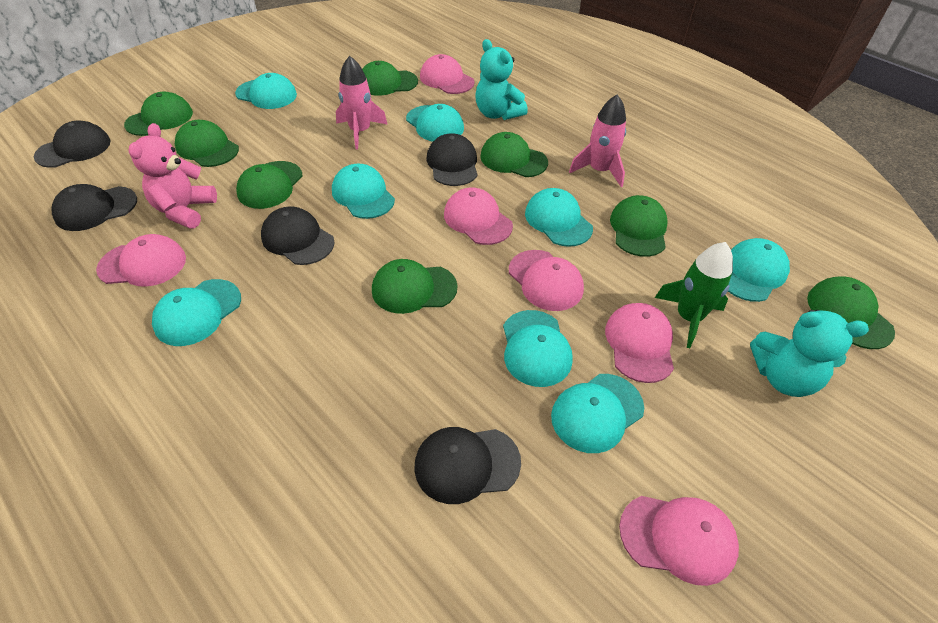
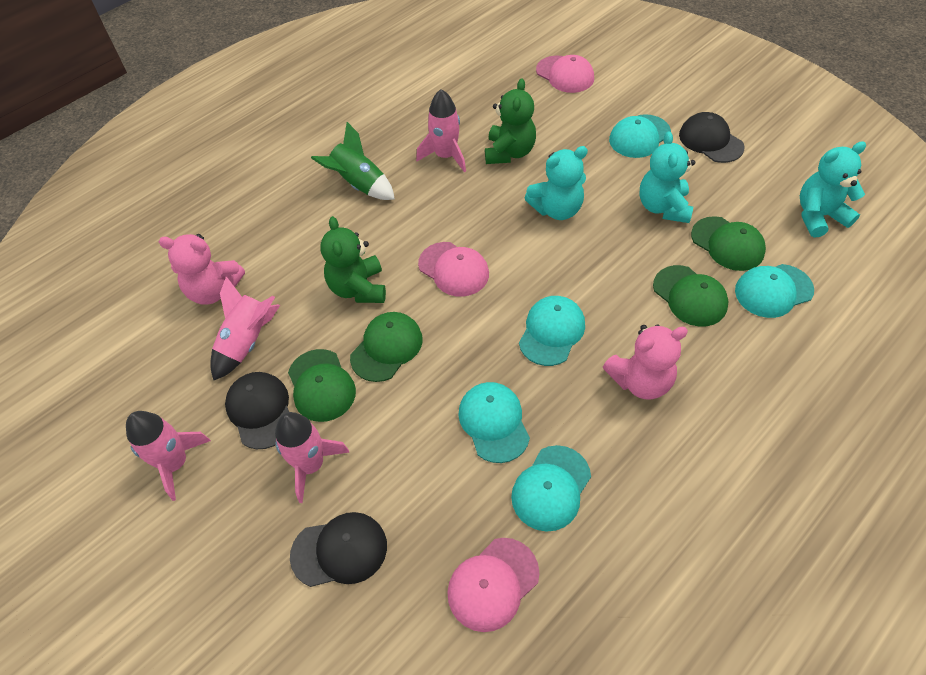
black cap: [34,121,111,168] [51,184,137,231] [261,206,335,265] [414,427,521,504] [426,133,478,186] = 5 -> [225,372,289,449] [290,512,387,587] [679,112,744,163] = 3
green cap: [124,91,193,136] [175,120,239,167] [236,161,302,209] [362,61,418,96] [372,259,458,314] [480,132,548,177] [610,195,668,257] [807,276,895,349] = 8 -> [288,349,356,422] [350,312,423,382] [653,265,728,326] [691,216,766,271] = 4
green teddy bear: none = 0 -> [320,216,386,303] [485,78,536,164] = 2
pink cap: [96,234,186,287] [420,54,474,94] [444,188,513,245] [509,250,584,311] [605,303,674,383] [619,496,739,586] = 6 -> [418,242,489,297] [447,538,539,632] [536,55,594,93] = 3
pink rocket: [336,56,388,149] [569,95,626,187] = 2 -> [126,411,211,501] [210,276,280,380] [275,412,350,503] [416,89,466,172] = 4
pink teddy bear: [129,123,217,229] = 1 -> [159,234,245,305] [603,324,688,400] = 2
turquoise cap: [152,279,241,346] [235,73,297,109] [332,164,395,219] [406,104,464,142] [503,310,573,387] [525,188,593,247] [551,374,644,453] [728,238,790,302] = 8 -> [458,382,530,463] [511,445,591,531] [519,296,585,366] [609,114,671,158] [735,264,814,318] = 5
turquoise teddy bear: [475,39,528,120] [750,310,869,397] = 2 -> [525,146,588,220] [640,131,695,223] [800,141,866,238] = 3

